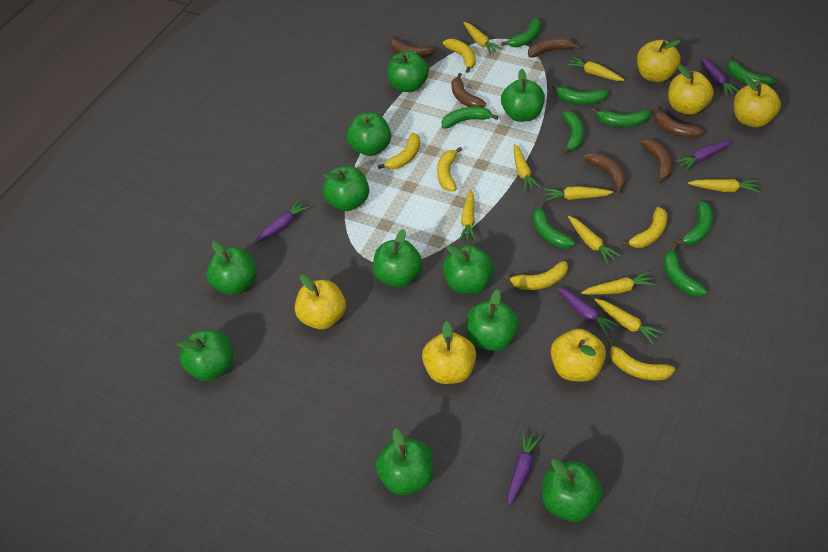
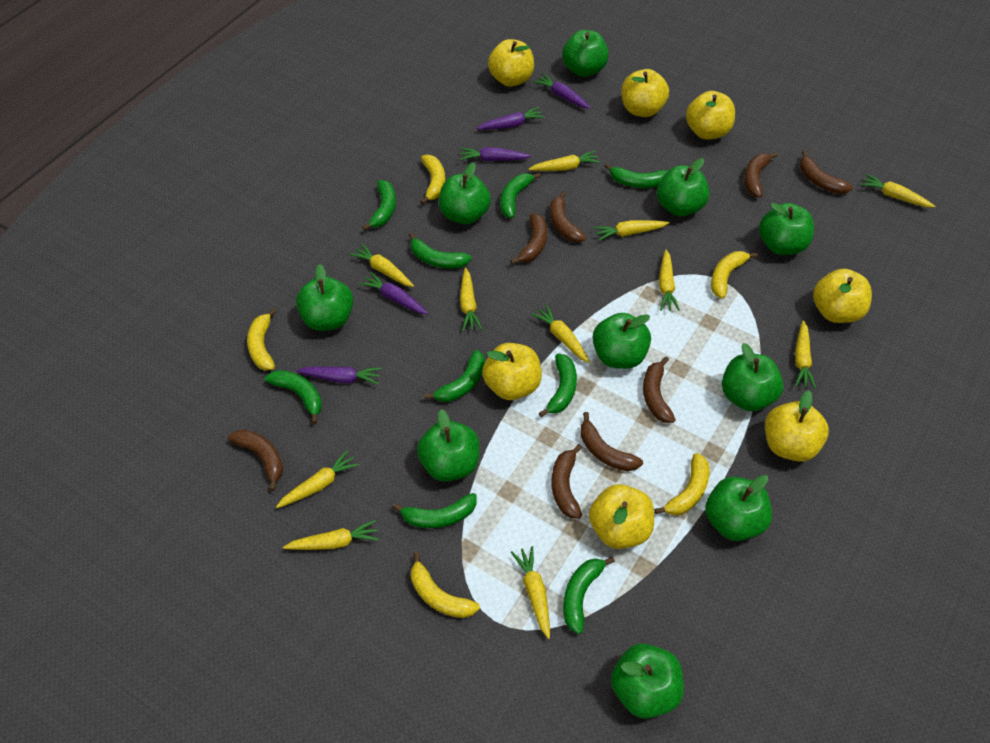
brown banana: [389,35,435,58] [451,73,486,107] [528,38,581,58] [583,152,626,194] [641,139,672,184] [654,105,704,139] = 6 -> [228,429,283,491] [510,213,547,264] [550,191,586,242] [552,444,582,519] [580,412,643,471] [643,357,676,423] [744,152,778,197] [800,151,853,194] = 8
green apple: [176,330,233,381] [206,241,257,295] [323,166,369,211] [347,113,391,156] [373,229,423,287] [375,428,433,495] [387,51,429,92] [443,245,494,294] [466,289,519,351] [501,69,545,122] [542,459,603,522] = 11 -> [296,264,353,331] [417,409,479,482] [439,162,491,224] [562,30,609,77] [593,313,651,369] [611,643,684,719] [657,158,709,216] [705,475,772,541] [722,343,784,411] [759,203,814,255] = 10
yellow apple: [295,275,346,329] [422,321,476,384] [551,329,606,382] [637,40,681,82] [668,64,714,115] [734,77,781,127] = 6 -> [482,343,542,400] [488,39,534,87] [589,484,654,549] [621,69,669,117] [686,91,735,140] [765,390,829,462] [813,269,872,323] = 7
yellow banana: [378,133,420,170] [437,147,462,191] [443,39,476,73] [503,261,568,290] [607,340,675,381] [621,207,667,248] = 6 -> [247,308,277,371] [411,552,480,618] [420,155,445,204] [654,453,710,515] [711,251,758,299] = 5
yellow carrot: [459,189,476,241] [463,22,502,55] [514,144,540,192] [544,186,613,201] [566,57,625,81] [568,216,621,264] [581,271,655,295] [594,299,663,344] [688,179,760,192] = 9 -> [276,450,360,508] [283,520,379,550] [349,243,414,287] [460,268,482,331] [511,546,550,639] [529,151,600,171] [531,305,590,363] [593,220,669,241] [659,250,680,311] [795,320,816,389] [860,174,935,207] = 11

